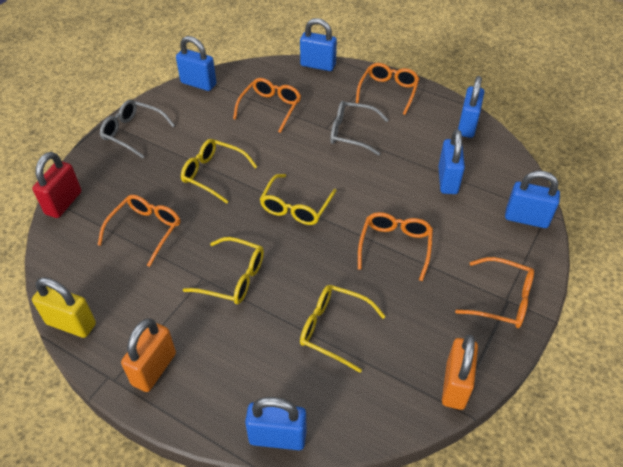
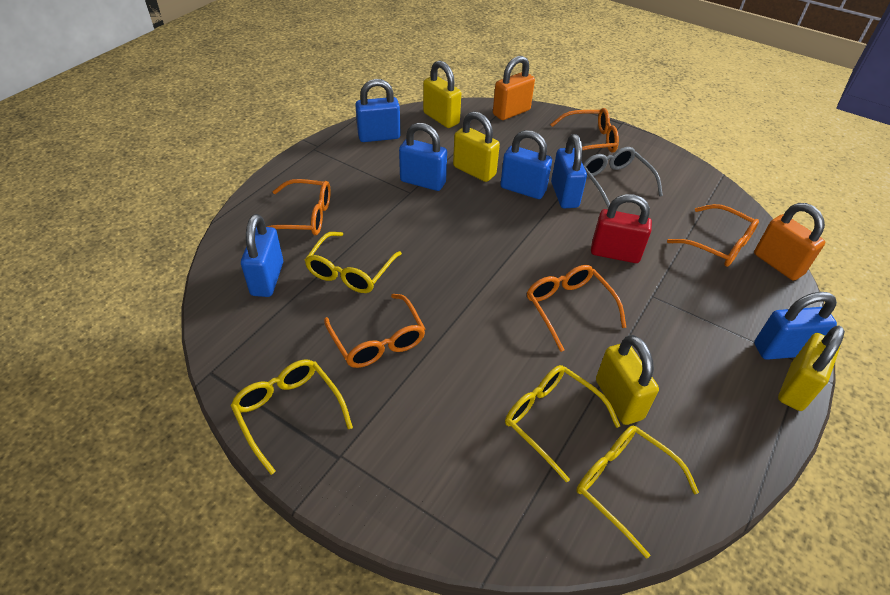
grey glasses: [100,100,175,158] [330,101,388,155] = 2 -> [583,147,663,208] = 1
yellow padlock: [32,277,96,338] = 1 -> [423,60,461,128] [453,111,500,182] [596,335,659,425] [778,326,845,411] = 4

